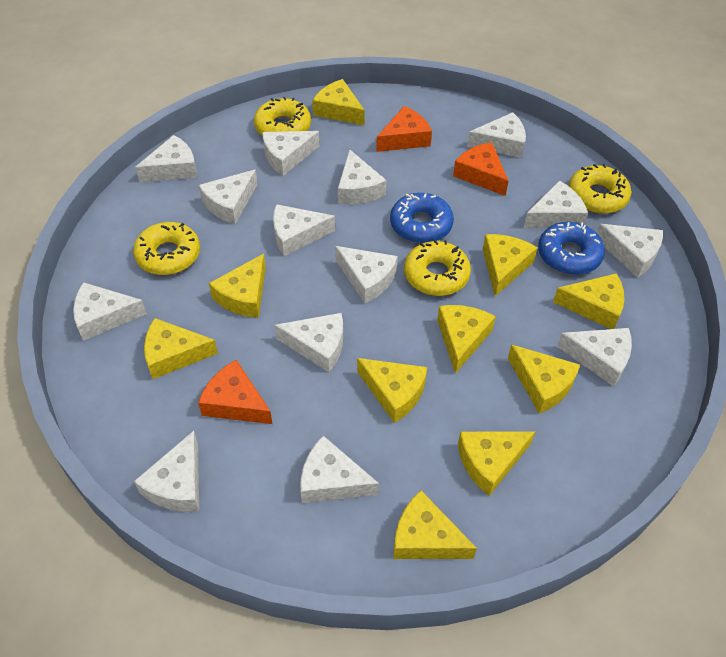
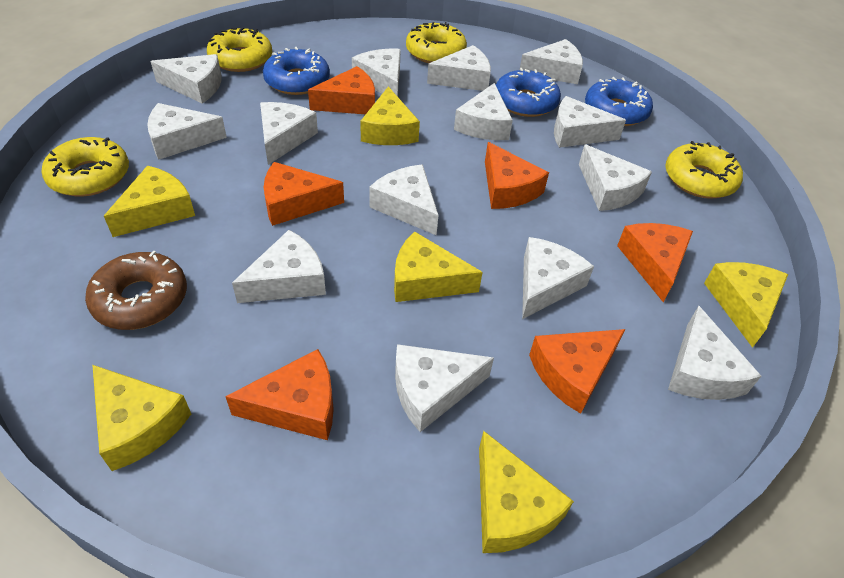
blue donut: [390,193,454,243] [538,222,605,275] = 2 -> [263,47,330,95] [496,68,561,117] [585,77,653,126] = 3
brown donut: none = 0 -> [85,250,187,330] = 1
orange cheese: [198,360,272,424] [376,106,432,152] [453,142,509,196] = 3 -> [225,349,334,440] [264,162,344,226] [308,66,375,114] [485,142,549,209] [529,329,625,414] [617,223,693,302] = 6
yellow cheese: [144,318,218,379] [209,254,266,318] [312,79,365,125] [357,358,427,423] [393,490,477,559] [437,305,496,374] [458,431,535,496] [483,234,538,296] [508,344,580,413] [553,273,624,329] = 10 -> [93,365,191,471] [104,165,195,237] [360,86,420,145] [394,232,483,302] [479,431,574,553] [704,262,788,348] = 6

